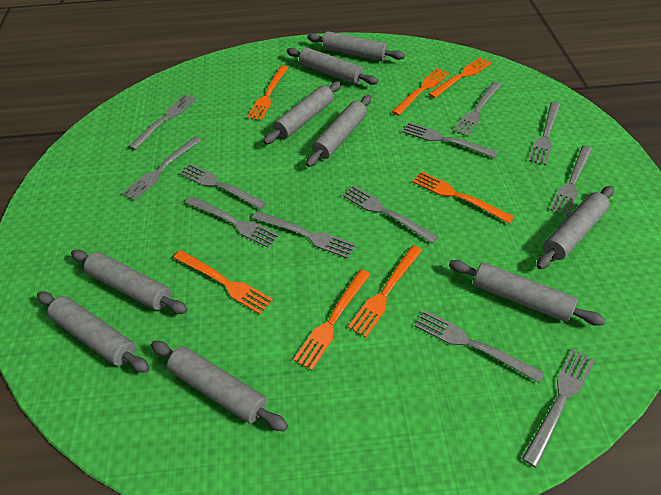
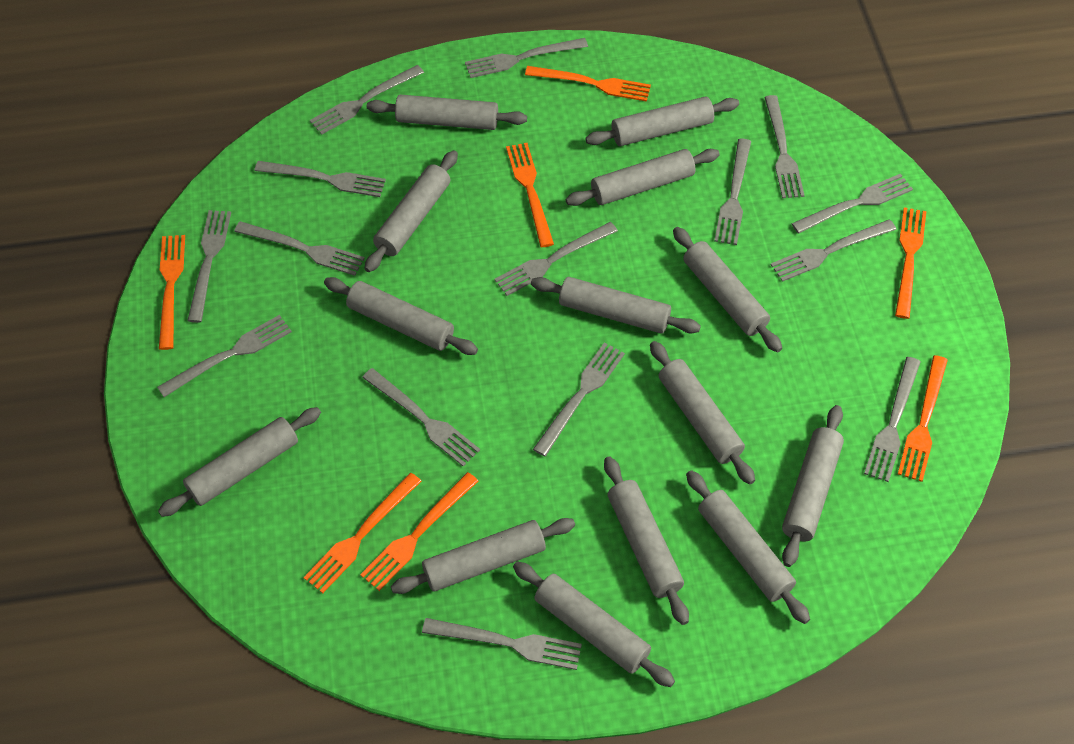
grey fork: [122,137,201,201] [128,94,197,150] [179,163,267,210] [185,196,279,248] [252,211,356,259] [342,185,438,244] [402,122,498,158] [415,310,544,384] [453,82,501,137] [522,348,595,468] [529,102,560,165] [550,145,592,216] = 12 -> [157,315,292,397] [187,210,231,323] [234,221,365,276] [254,161,386,197] [310,65,424,135] [362,368,480,466] [422,618,582,670] [465,38,588,78] [494,222,618,296] [533,342,625,456] [714,138,751,245] [764,95,805,198] [771,220,896,282] [792,174,913,234] [864,357,921,482] = 15
grey rolling pin: [37,291,150,373] [71,250,188,314] [151,341,288,431] [263,81,341,144] [287,47,378,85] [306,95,371,167] [307,31,405,61] [449,260,605,326] [536,186,614,269] = 9 -> [158,407,321,517] [324,277,478,355] [364,151,458,272] [367,95,527,130] [391,518,575,594] [513,562,675,687] [531,277,701,334] [566,149,720,206] [585,96,739,146] [604,456,689,625] [650,341,755,484] [673,227,782,352] [686,470,810,624] [782,405,844,567] = 14

